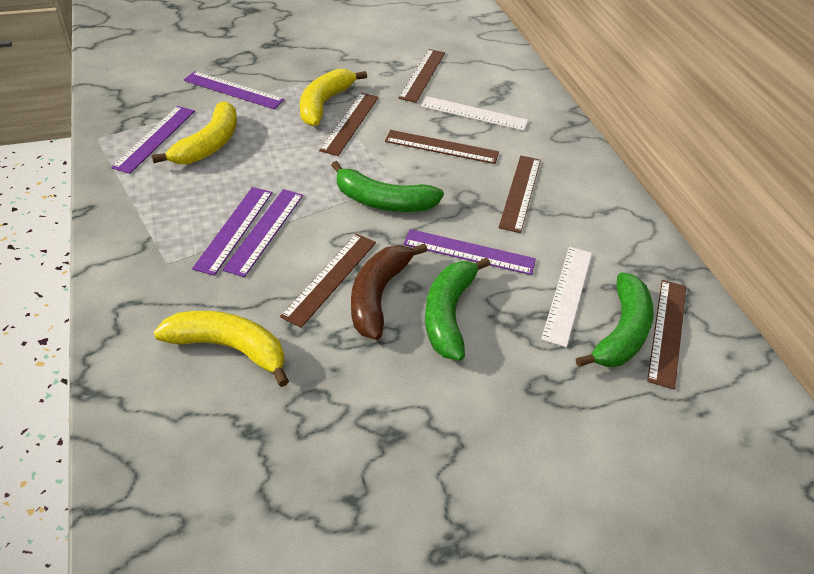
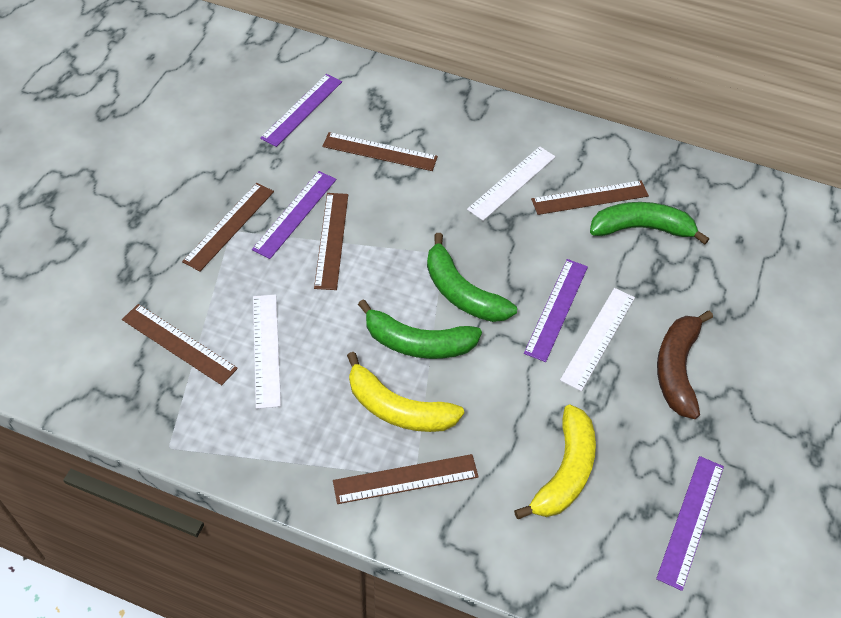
purple ruler: [111,106,195,174] [184,71,284,109] [192,187,272,276] [222,189,303,277] [404,229,536,275] = 5 -> [252,171,336,259] [260,74,342,147] [524,259,588,362] [656,456,724,591] = 4
white ruler: [421,96,528,131] [541,247,592,347] = 2 -> [253,294,281,409] [467,146,556,221] [560,288,635,391] = 3
yellow banana: [152,101,237,164] [154,311,289,387] [300,69,367,126] = 3 -> [347,352,464,432] [514,405,596,519] = 2

